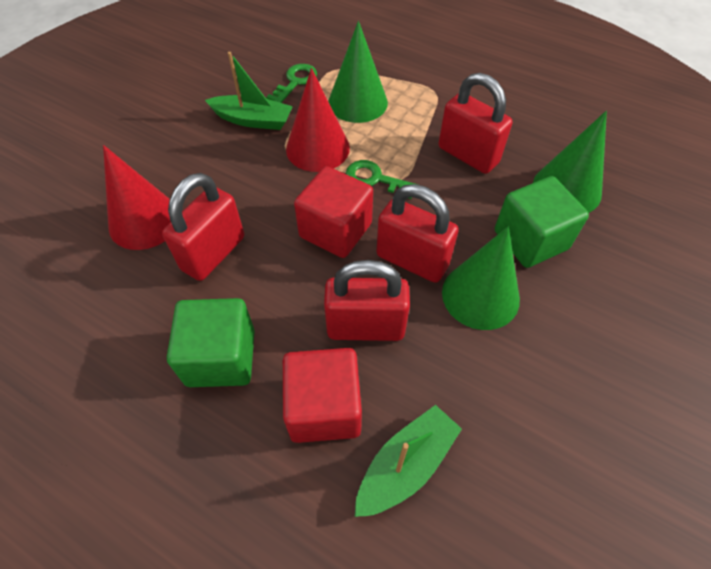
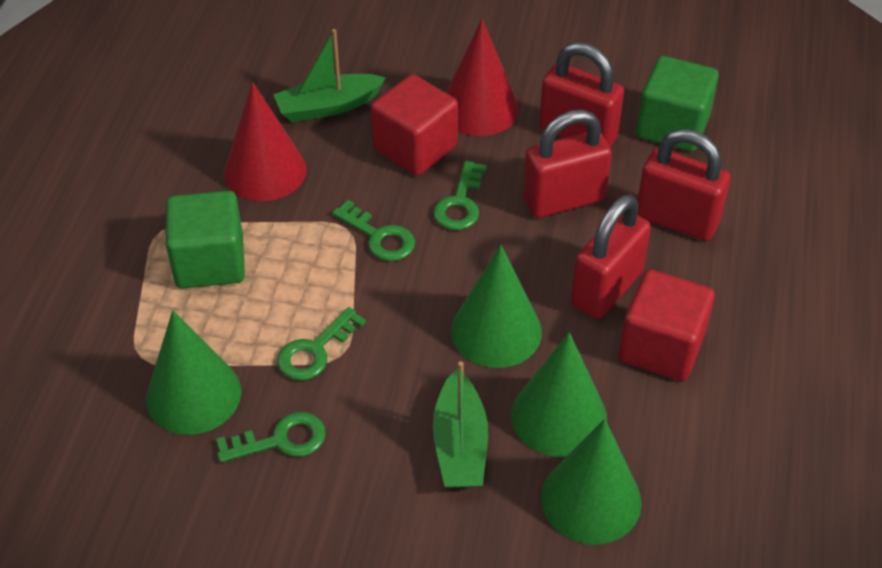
green cone: [329,21,388,123] [442,227,520,330] [533,111,607,213] = 3 -> [146,310,241,435] [451,245,542,368] [511,332,607,457] [541,419,642,544] = 4
green key: [267,64,317,103] [346,160,418,199] = 2 -> [216,412,326,463] [277,307,366,380] [332,200,415,261] [433,161,487,230] = 4

